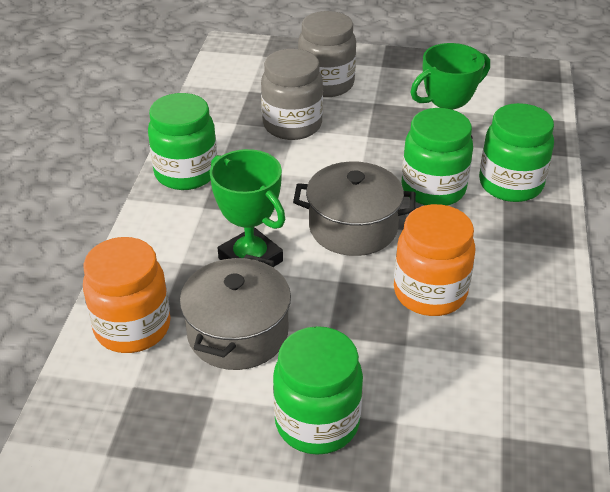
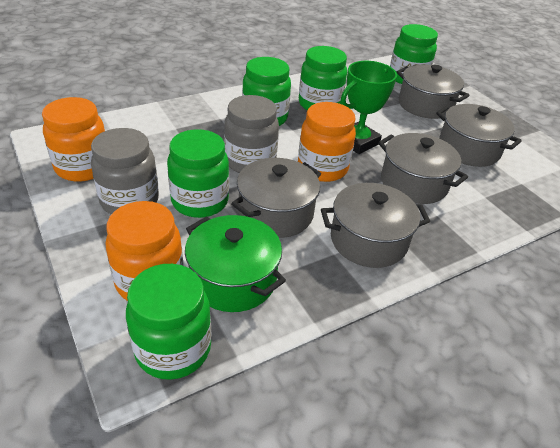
green jar: [148,93,217,190] [273,326,363,455] [402,108,473,206] [479,103,554,202] = 4 -> [126,264,211,380] [167,129,229,218] [242,57,291,126] [299,46,347,110] [390,24,438,84] = 5
green pot: none = 0 -> [185,215,286,312] = 1
green trophy: [210,149,285,266] [410,43,490,138] = 2 -> [341,61,397,154] = 1
grey pot: [180,254,291,370] [293,162,416,256] = 2 -> [231,158,321,238] [321,183,430,268] [378,133,468,204] [396,64,470,119] [436,104,522,167] = 5
orange jar: [83,237,170,353] [394,204,476,316] = 2 -> [42,97,105,182] [106,201,184,301] [298,102,356,182] = 3

